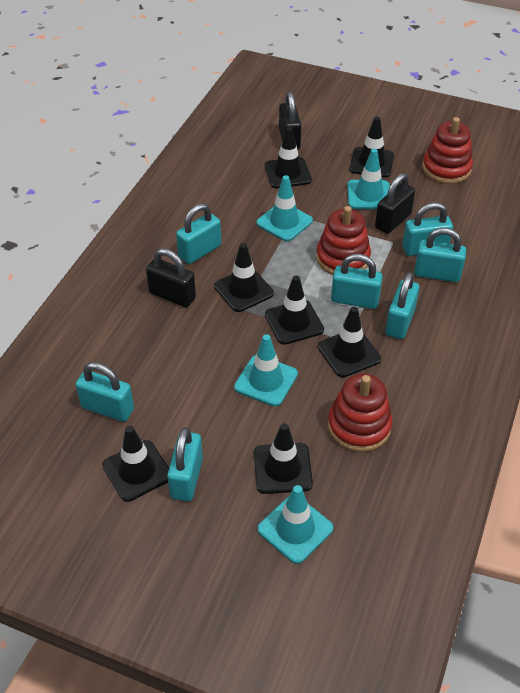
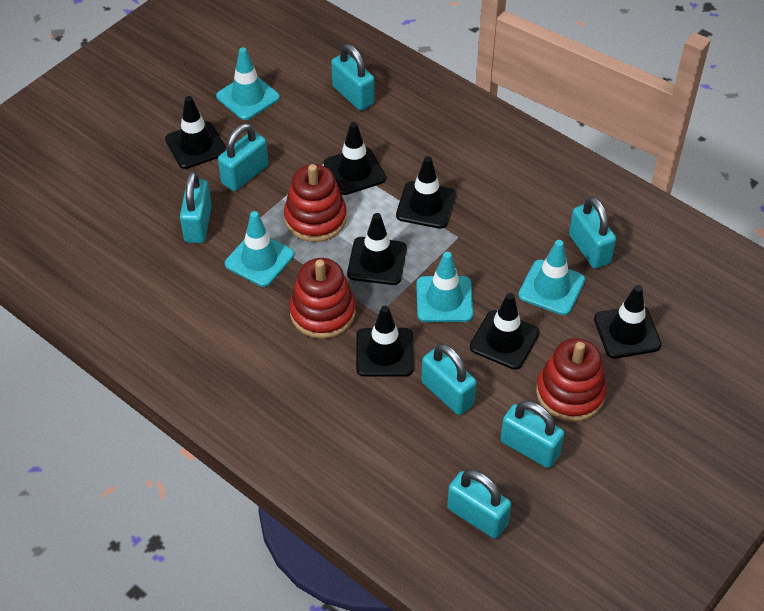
black padlock: [146,248,196,307] [279,92,301,150] [375,173,415,234] = 3 -> none = 0

